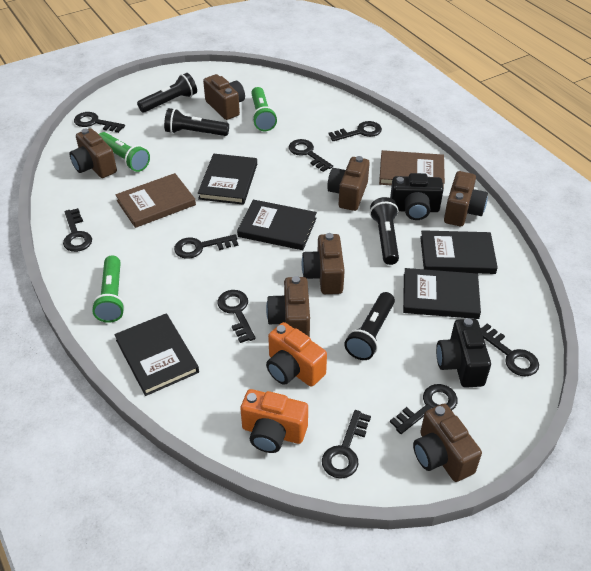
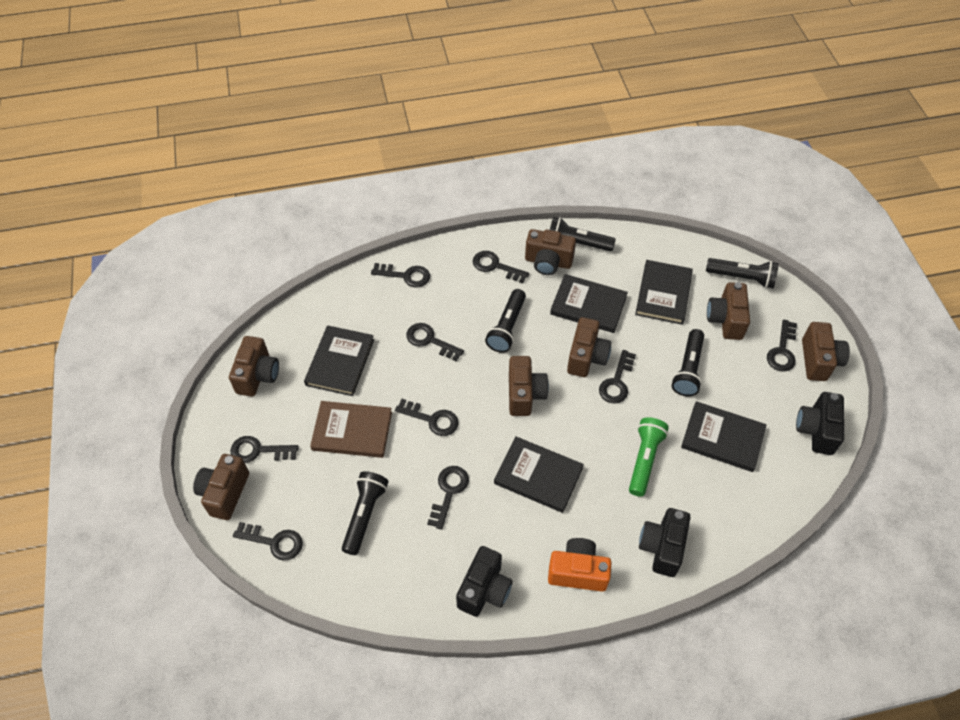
black camera: [390,173,443,220] [436,318,491,388] = 2 -> [456,546,513,617] [639,508,691,577] [796,392,844,455] = 3
black flashlight: [137,73,197,113] [164,108,229,136] [344,292,395,360] [370,197,399,265] = 4 -> [342,471,388,555] [485,289,526,353] [550,217,616,252] [672,329,704,397] [706,258,779,288] = 5
brown book: [115,173,196,228] [379,150,445,189] = 2 -> [310,401,392,458] = 1
green flashlight: [92,255,125,323] [99,132,150,172] [251,87,277,131] = 3 -> [629,417,669,497] = 1
orange camera: [240,389,308,453] [266,322,327,387] = 2 -> [548,538,611,591] = 1

